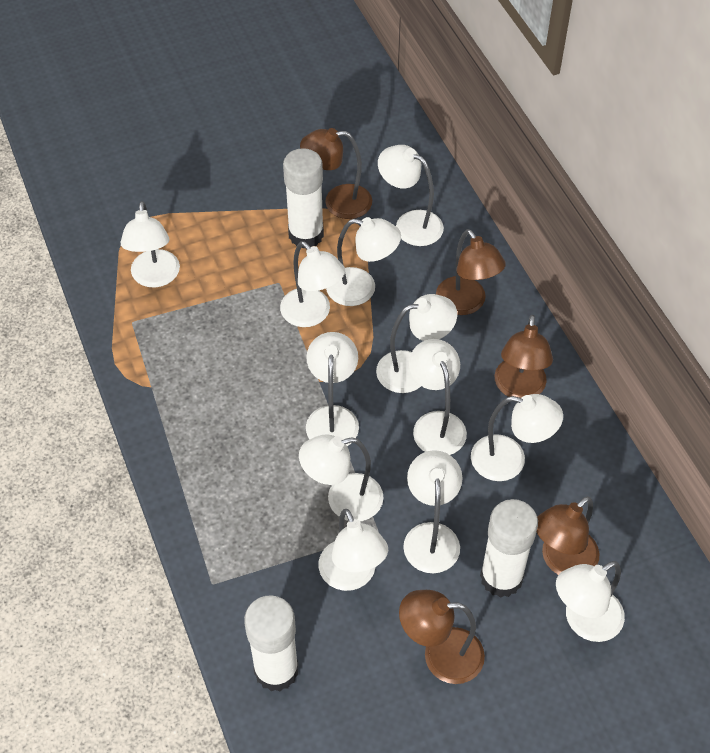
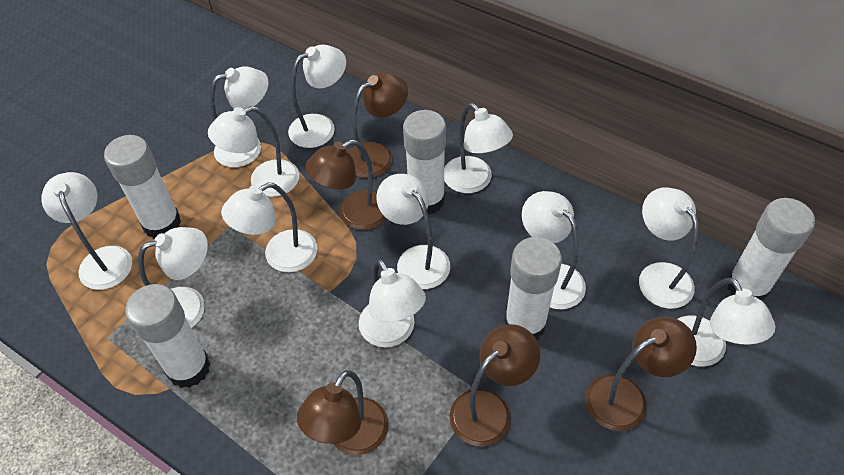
white glue stick: [244,595,299,691] [283,148,324,248] [480,499,538,598] = 3 -> [104,135,181,239] [125,284,210,388] [403,110,446,214] [504,237,562,340] [727,198,815,301] = 5

